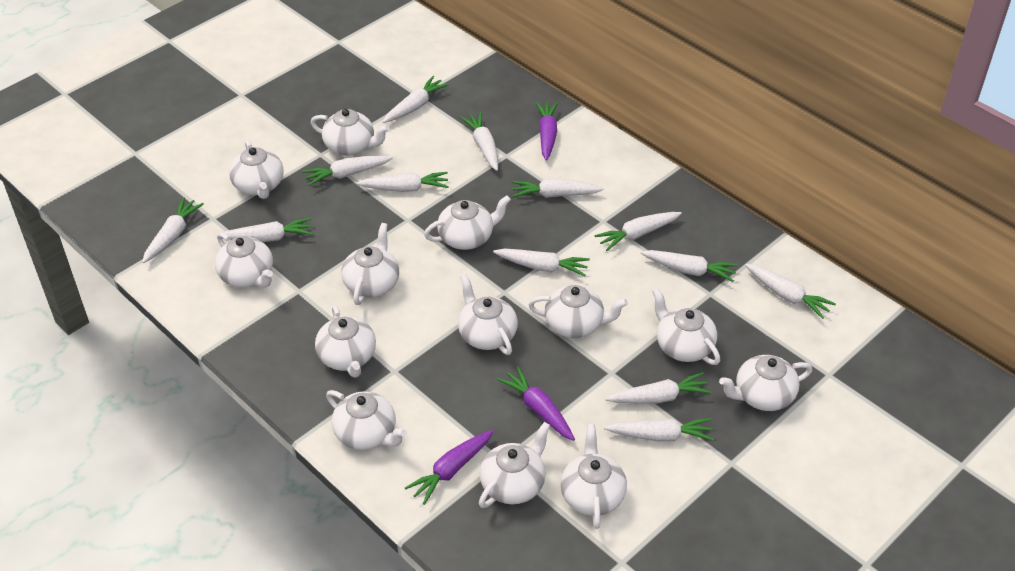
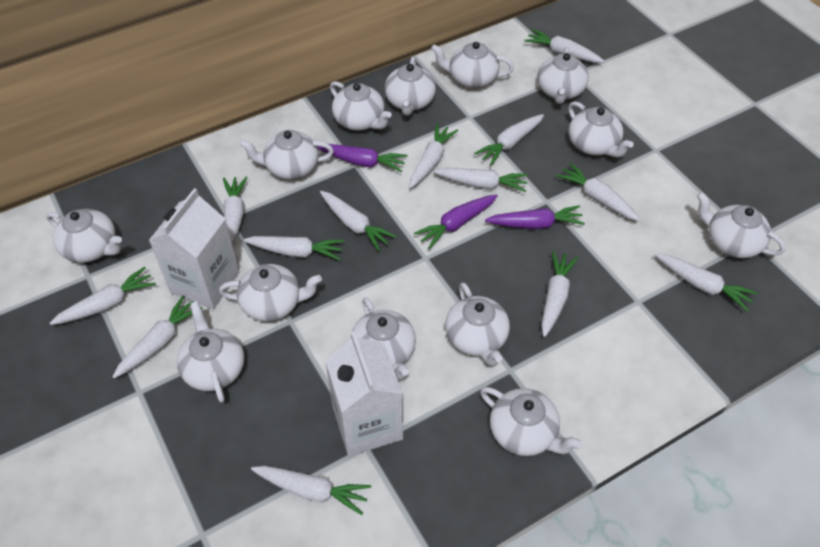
white carton: none = 0 -> [148,188,240,309] [325,332,403,456] = 2

